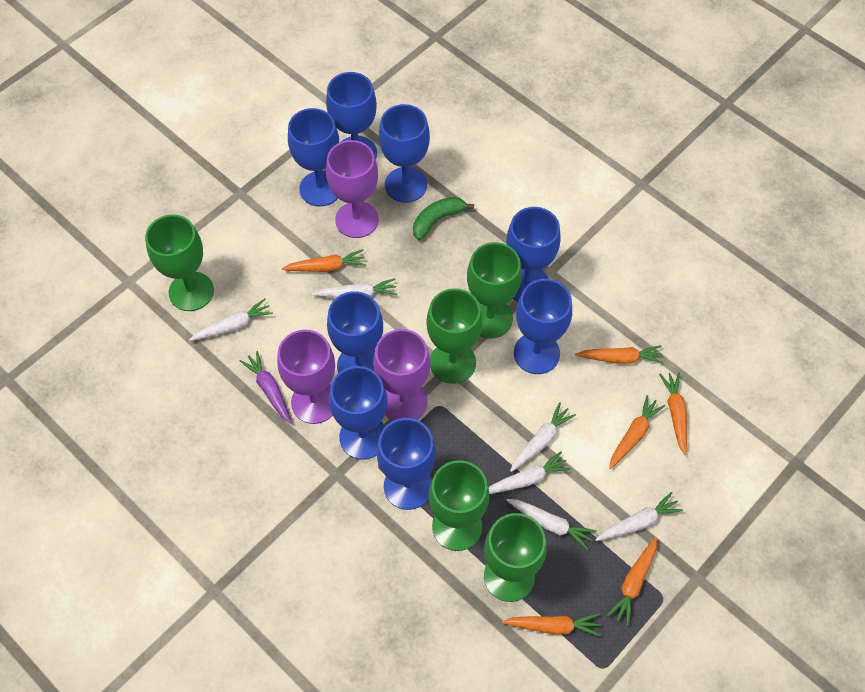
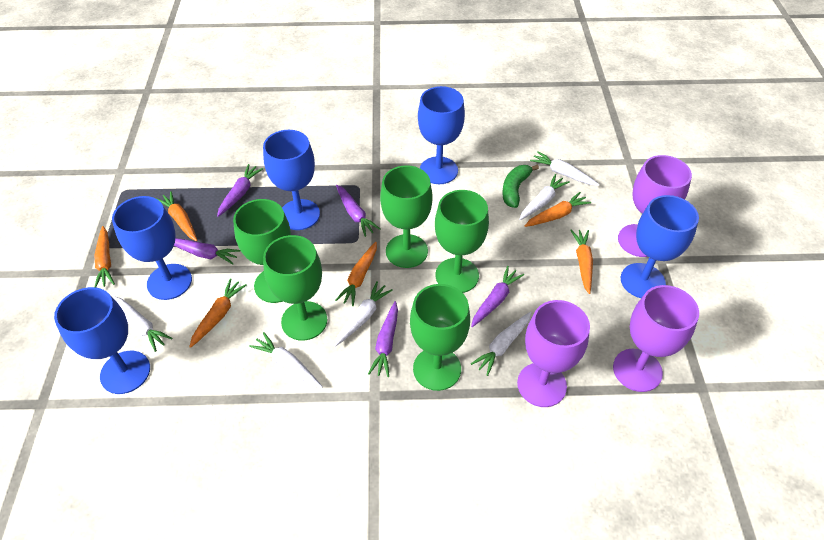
blue goblet: [288,108,339,206] [326,72,377,160] [327,291,383,373] [329,366,387,460] [377,418,436,510] [379,104,430,203] [506,207,561,302] [514,279,572,374] = 8 -> [54,287,150,394] [112,196,192,300] [263,130,320,230] [418,86,465,184] [621,195,699,298] = 5
purple carrot: [240,351,292,424] = 1 -> [174,238,241,265] [217,164,263,217] [336,185,381,237] [368,301,398,377] [471,266,524,327] = 5

